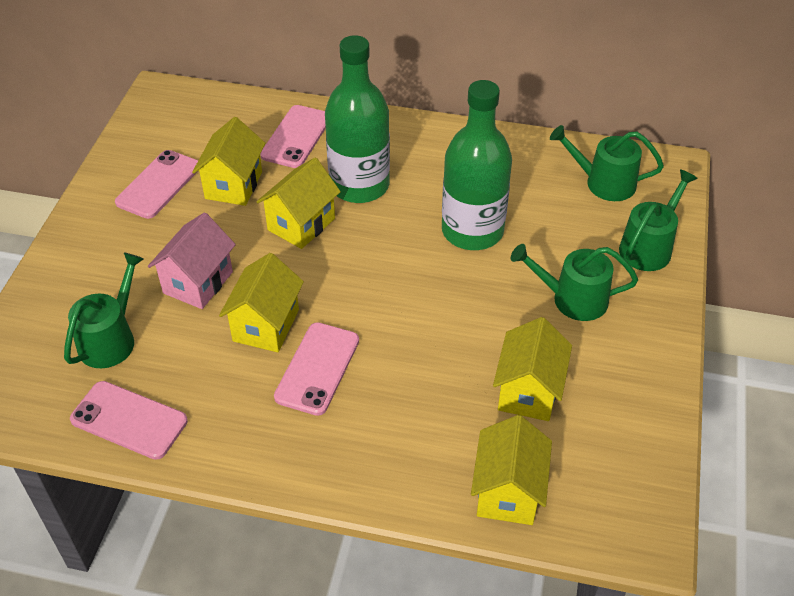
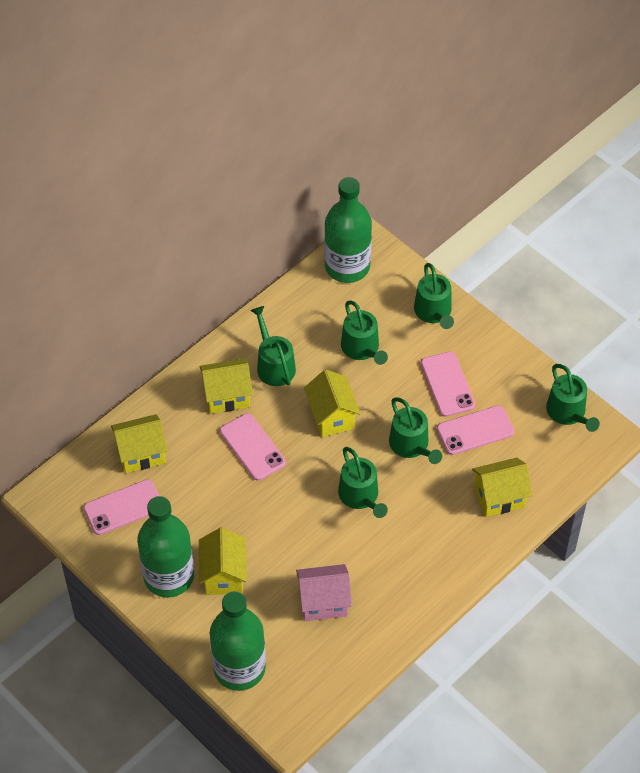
green bottle: [325,35,390,203] [442,80,512,250] = 2 -> [137,496,194,597] [210,591,266,691] [324,177,372,283] = 3
green watering can: [64,252,144,368] [511,244,638,321] [550,125,664,201] [619,169,698,271] = 4 -> [250,306,296,386] [338,447,388,518] [341,301,388,365] [389,397,442,464] [414,263,454,329] [546,364,600,432] = 6

